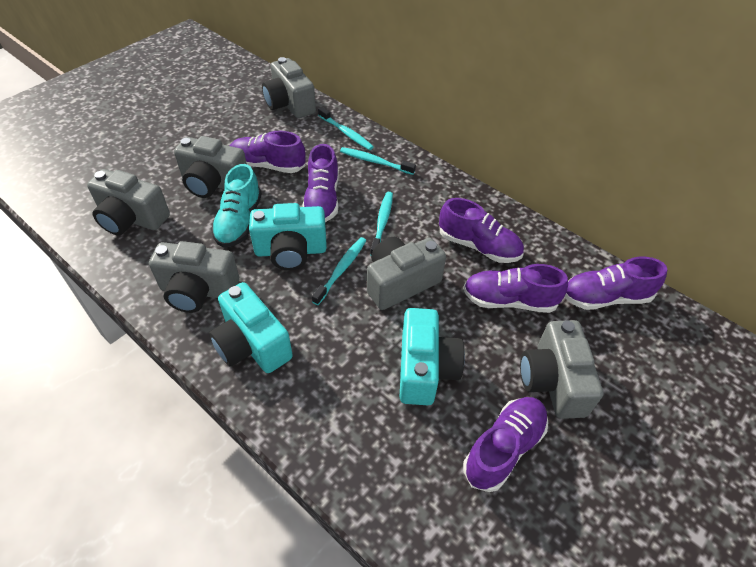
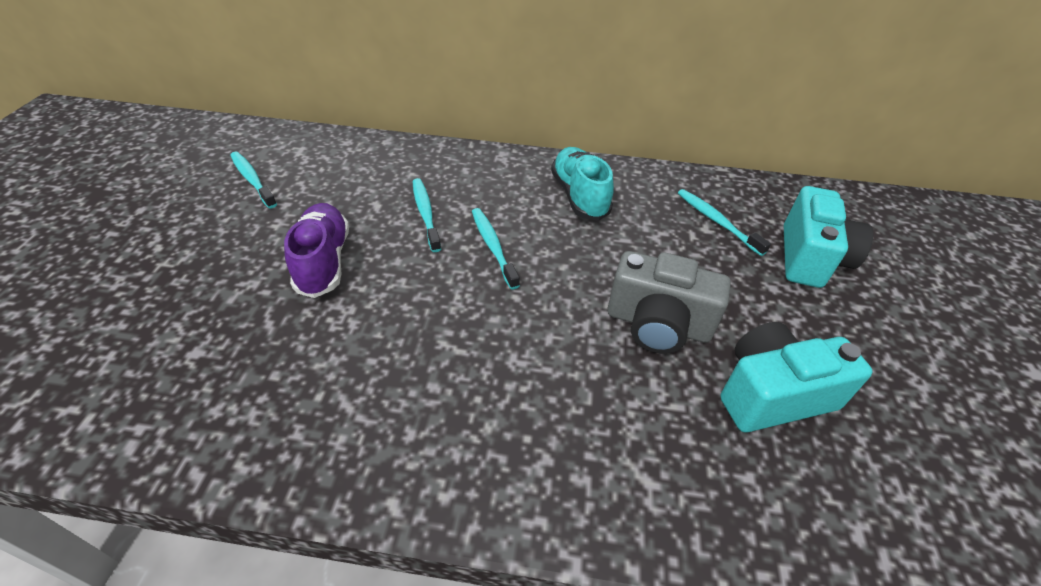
grey camera: [87,169,170,235] [149,241,239,313] [174,136,247,198] [262,57,316,118] [367,237,446,310] [520,320,603,419] = 6 -> [608,251,731,354] = 1
purple shoe: [230,131,306,173] [302,144,339,222] [439,198,524,263] [463,264,568,313] [463,397,548,492] [565,257,667,310] = 6 -> [284,203,349,298] = 1
turquoise camera: [209,282,293,373] [249,203,327,270] [400,308,465,405] = 3 -> [720,322,873,433] [784,186,873,288] = 2

